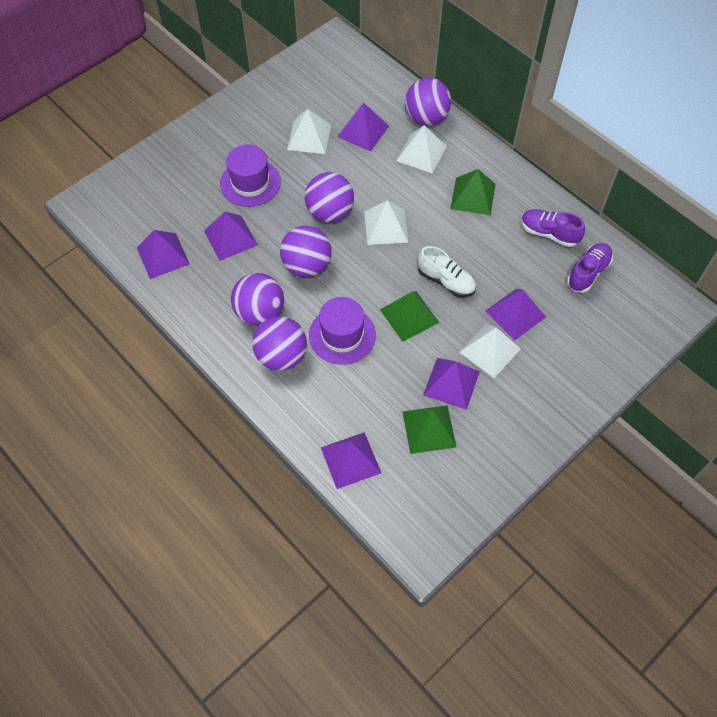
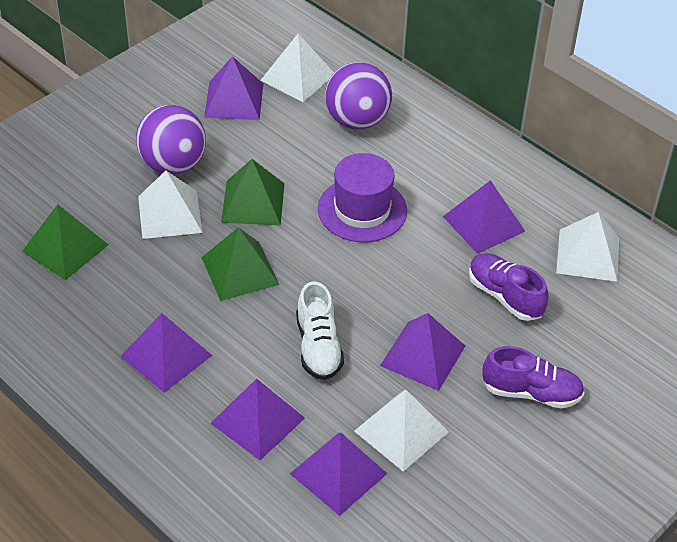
purple ball: [231,273,284,326] [252,316,307,371] [280,226,332,277] [305,172,354,222] [405,78,451,126] = 5 -> [136,105,206,175] [325,62,392,130] = 2
purple hat: [220,144,281,207] [309,297,376,365] = 2 -> [318,153,407,242] = 1

